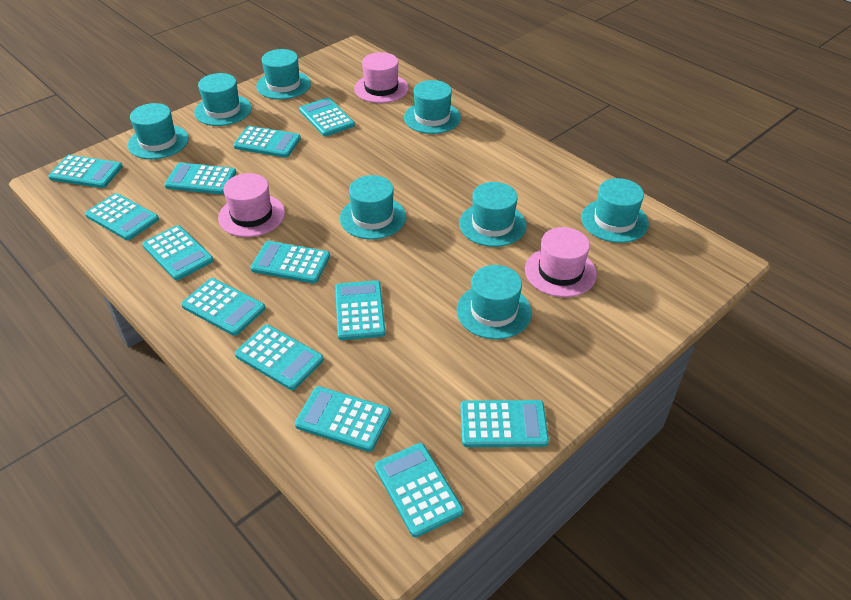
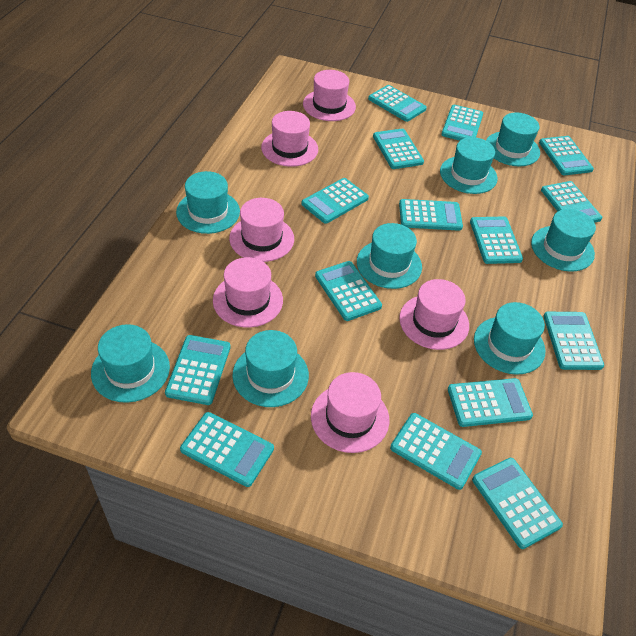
pink hat: [218,173,285,237] [354,52,409,103] [525,227,597,297] = 3 -> [213,257,283,328] [229,198,294,262] [261,111,318,167] [303,70,356,121] [311,372,389,453] [399,279,469,350] = 6
turquoise calculator: [48,155,123,188] [85,193,159,240] [142,225,214,280] [164,163,236,194] [181,278,265,336] [233,126,301,158] [235,325,324,390] [251,241,330,283] [295,386,391,452] [299,98,355,136] [335,281,386,340] [375,443,463,538] [460,400,549,447] = 13 -> [165,335,230,405] [180,412,274,487] [301,178,369,224] [315,261,382,321] [368,85,427,122] [373,129,424,169] [390,413,482,490] [399,199,463,231] [441,105,483,141] [448,378,533,427] [470,216,523,264] [472,458,563,549] [539,136,594,175] [541,181,602,223] [544,312,604,370] = 15

